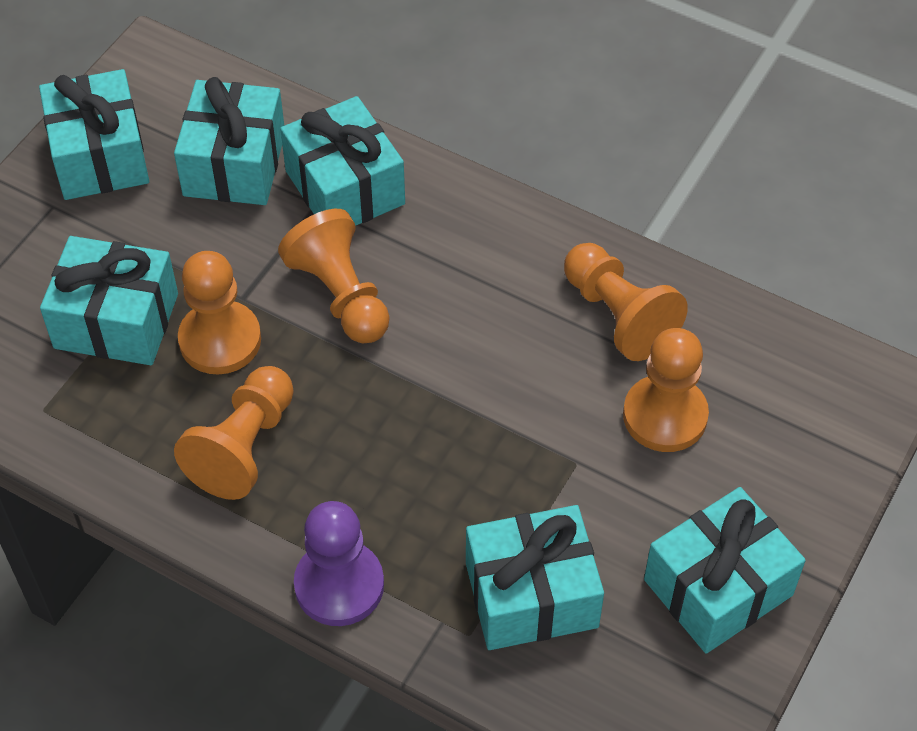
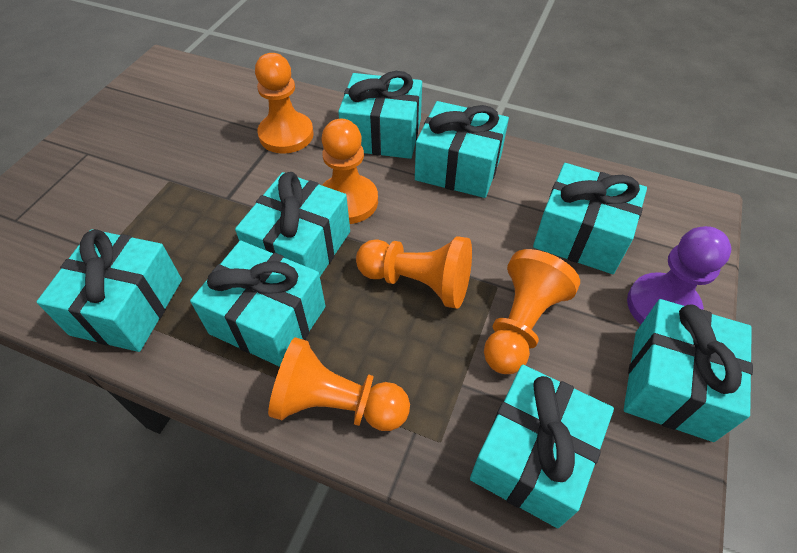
turquoise gift: [39,69,149,200] [40,236,178,365] [174,77,284,205] [280,96,405,226] [466,505,604,650] [644,487,806,654] = 6 -> [37,229,182,352] [190,241,326,367] [235,172,350,276] [338,71,422,159] [415,101,509,198] [470,365,614,528] [533,163,647,274] [624,299,753,442] = 8

